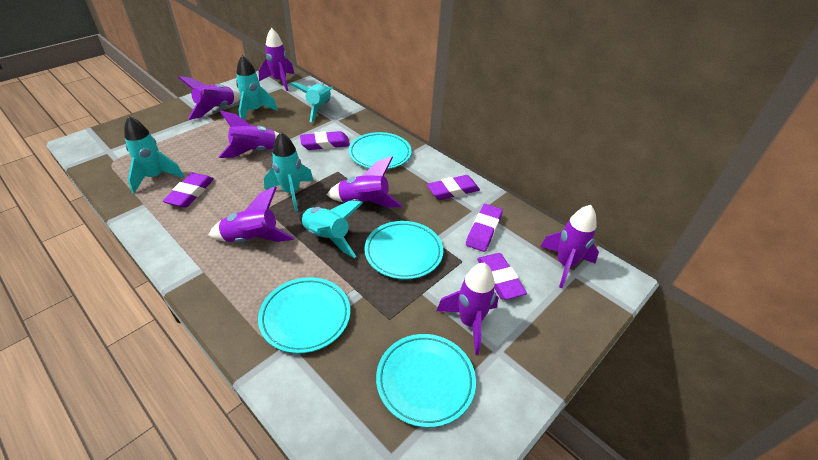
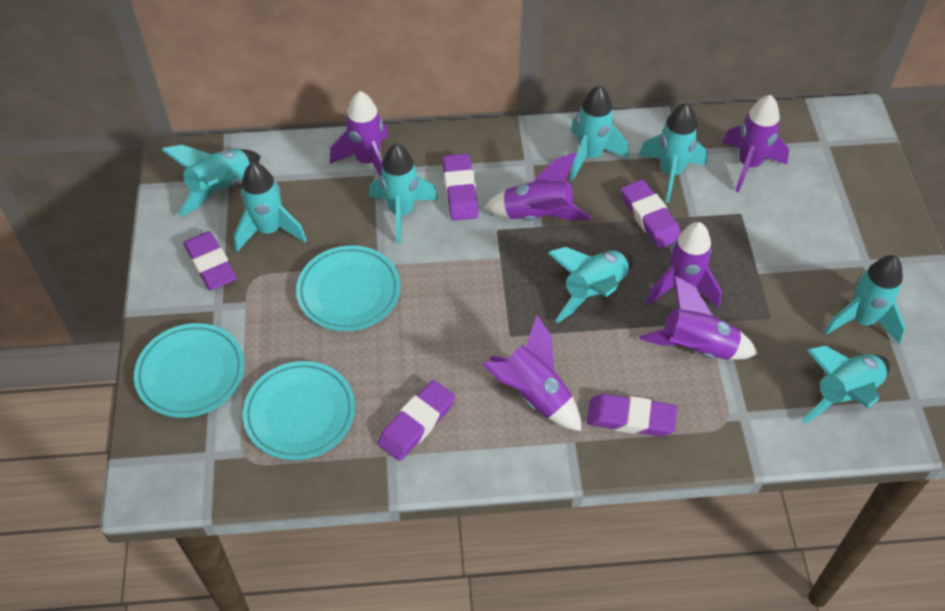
purple rocket: [178,76,241,120] [209,187,294,242] [219,110,279,158] [259,28,294,91] [327,156,403,208] [437,263,499,355] [540,205,599,288] = 7 -> [330,91,388,177] [482,315,581,431] [484,152,592,221] [639,276,758,360] [646,222,722,308] [722,95,789,192] = 6
turquoise plate: [258,277,350,354] [348,132,412,169] [364,221,443,280] [376,334,476,428] = 4 -> [134,323,245,418] [243,361,355,460] [296,245,401,331] = 3
turquoise rocket: [124,116,184,194] [236,55,278,120] [264,132,314,211] [290,82,333,122] [299,201,363,258] = 5 -> [161,145,261,217] [234,162,307,252] [369,143,438,244] [548,247,633,323] [570,85,629,181] [639,103,708,203] [802,346,890,424] [824,255,906,344] = 8

